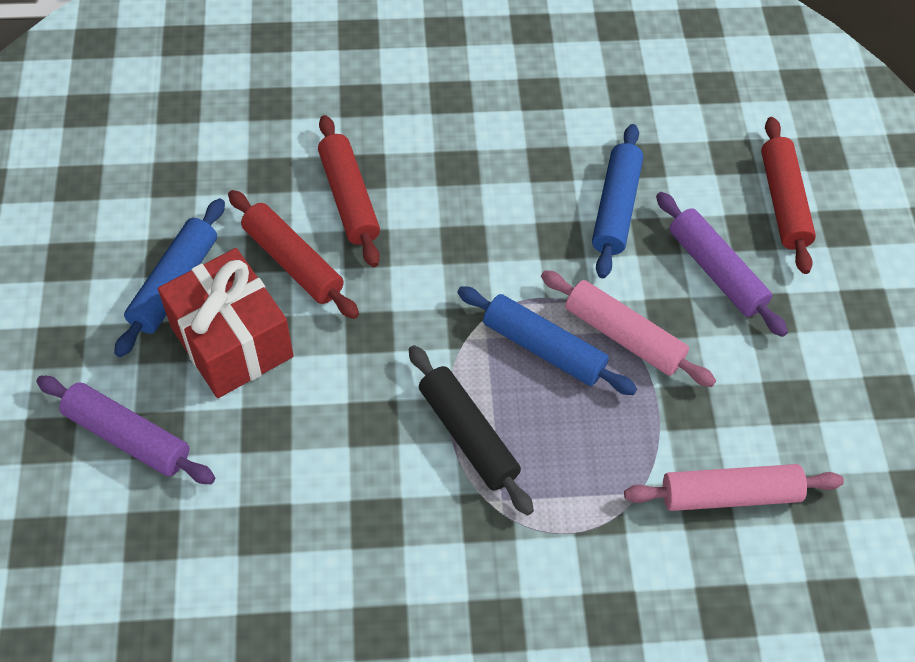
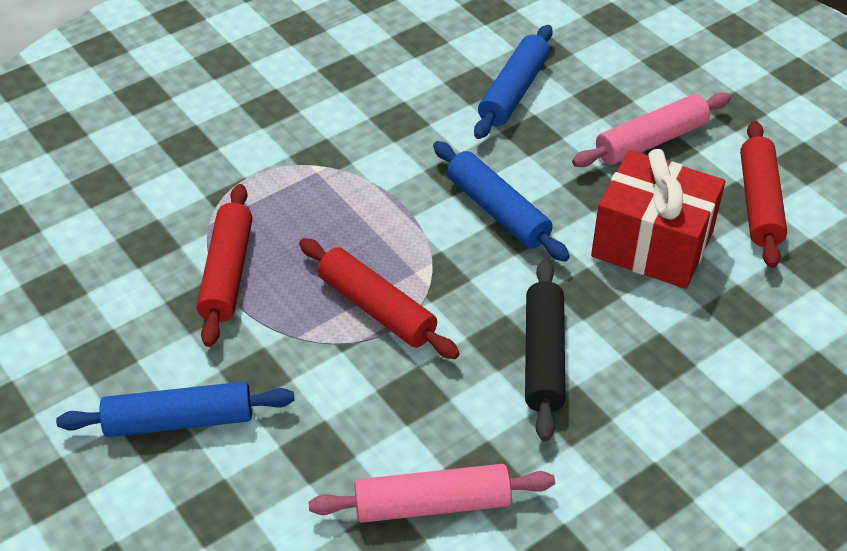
purple rolling pin: [36,376,215,484] [656,192,788,337] = 2 -> none = 0

